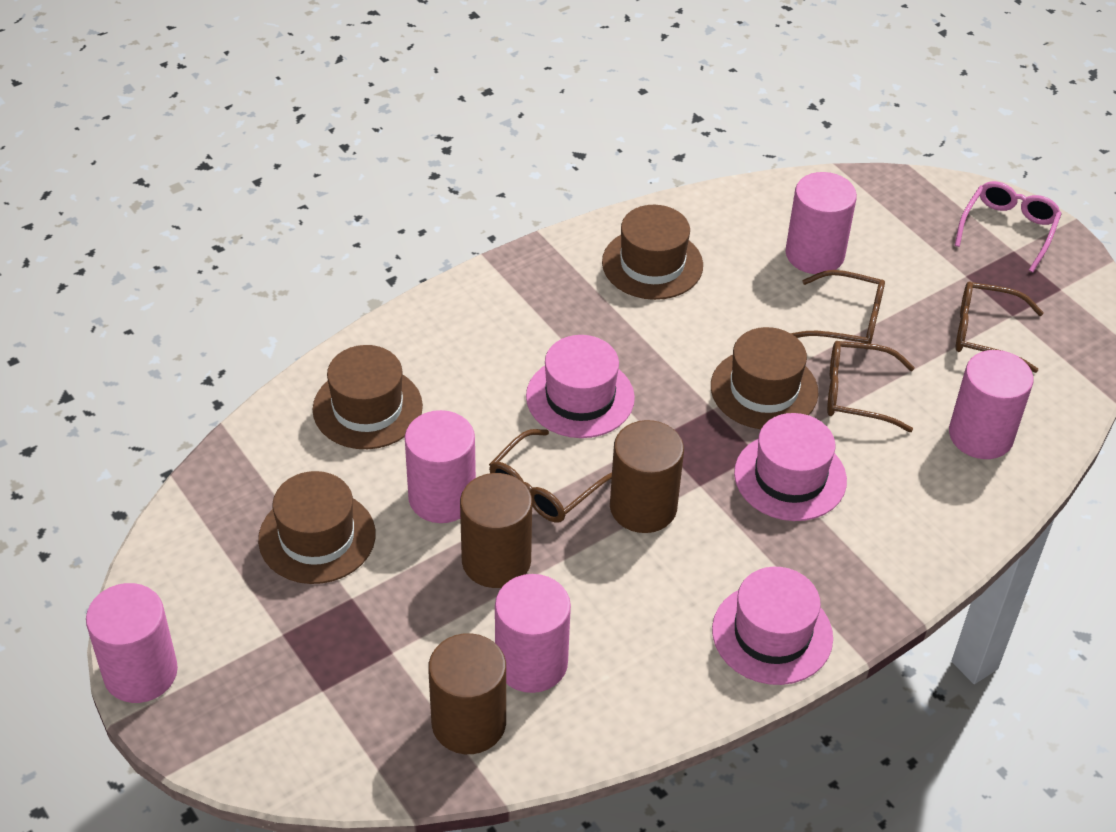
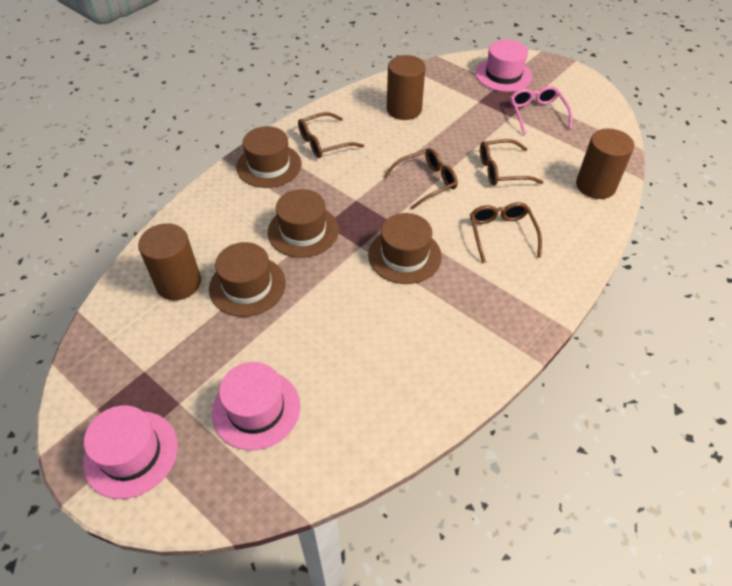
pink cylinder: [86,583,178,703] [405,410,476,523] [495,574,571,693] [786,172,857,274] [949,350,1033,459] = 5 -> none = 0

